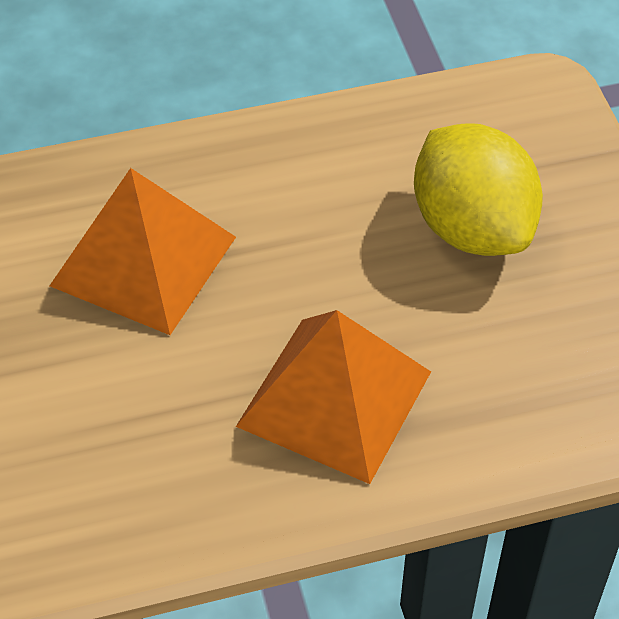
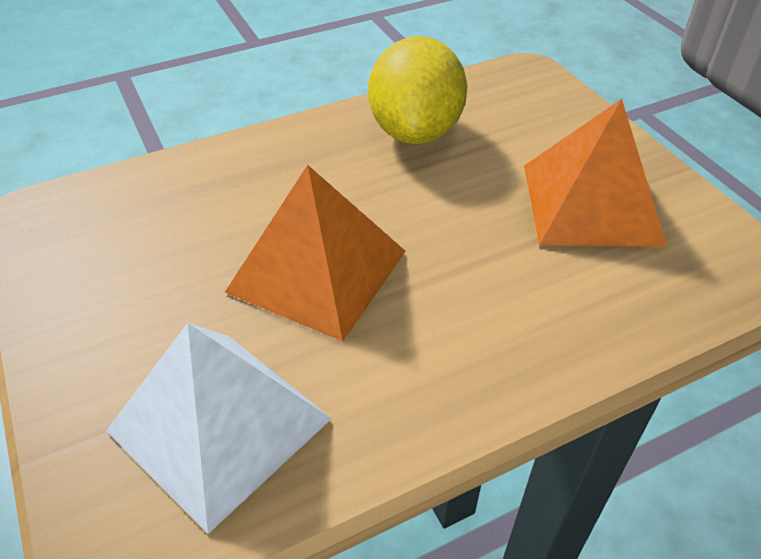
white pyramid: none = 0 -> [106,323,332,534] = 1

